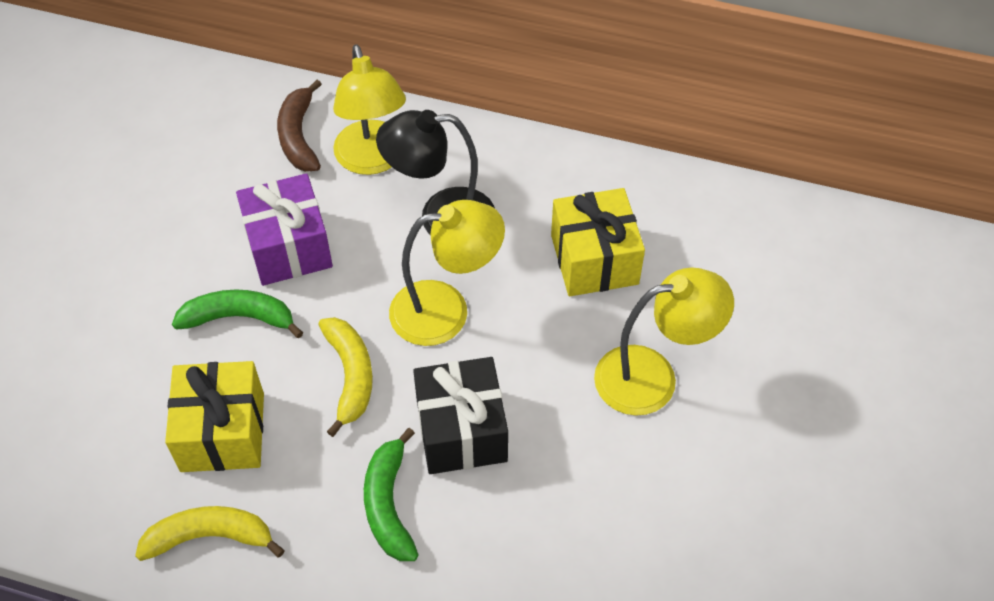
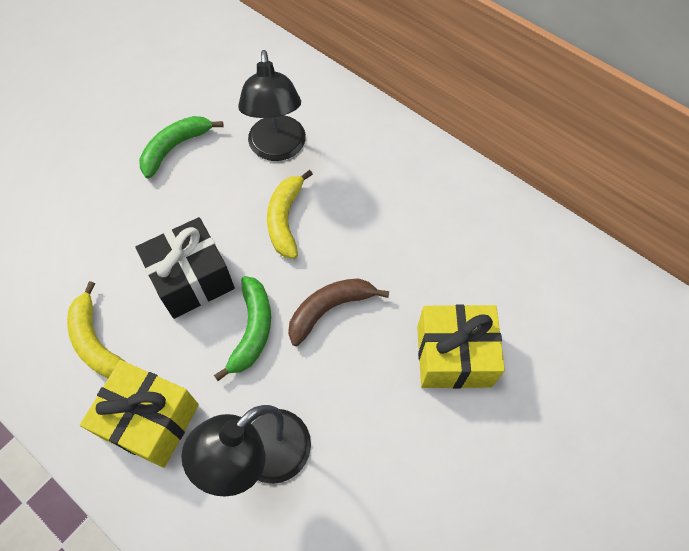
black lamp: [376,110,495,235] = 1 -> [181,405,311,497] [238,50,306,161] = 2
purple gift: [236,173,333,286] = 1 -> none = 0
yellow lamp: [333,44,406,175] [389,200,505,346] [594,267,734,416] = 3 -> none = 0

